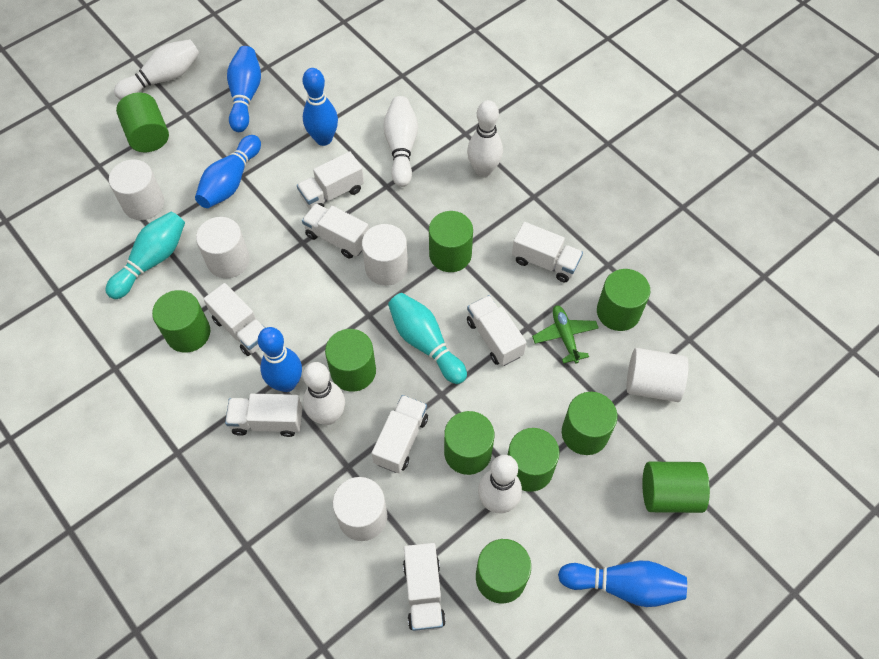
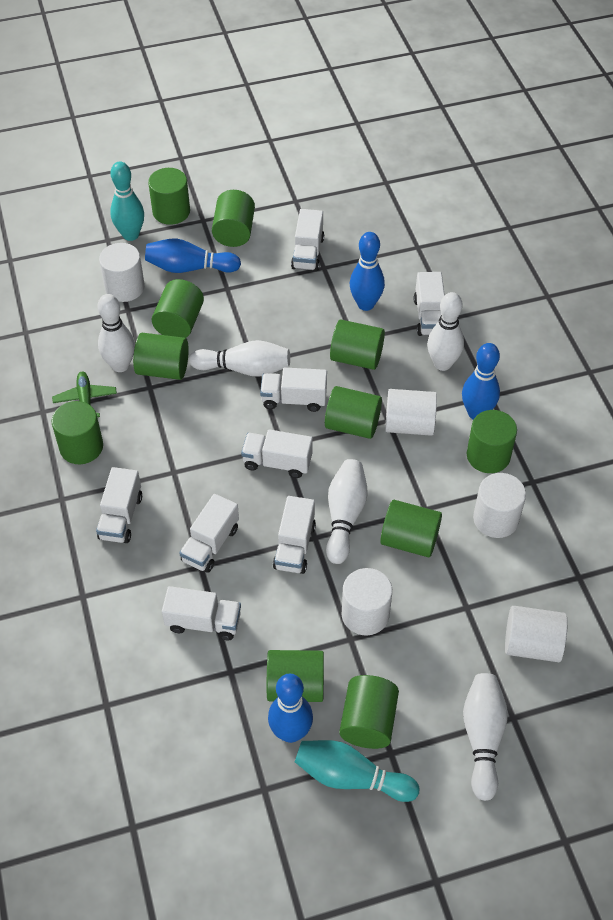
blue bowling pin: [195,135,261,208] [227,46,261,132] [258,327,302,392] [303,68,338,146] [558,561,687,607] = 5 -> [145,238,241,273] [268,673,313,743] [350,232,385,311] [462,343,500,420] = 4
green cylinder: [116,93,169,152] [152,290,210,353] [325,329,376,392] [429,211,473,272] [444,411,494,475] [476,539,531,604] [508,428,560,492] [562,392,617,455] [597,269,650,331] [642,462,710,513] = 10 -> [52,401,103,464] [133,333,189,380] [148,168,190,225] [152,279,204,338] [212,190,255,247] [267,650,324,702] [325,386,382,439] [330,320,385,370] [339,675,399,749] [380,500,442,557] [467,410,517,473] = 11

